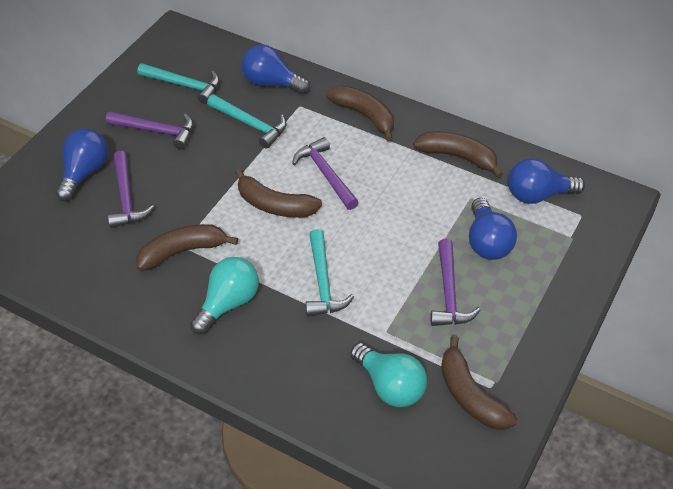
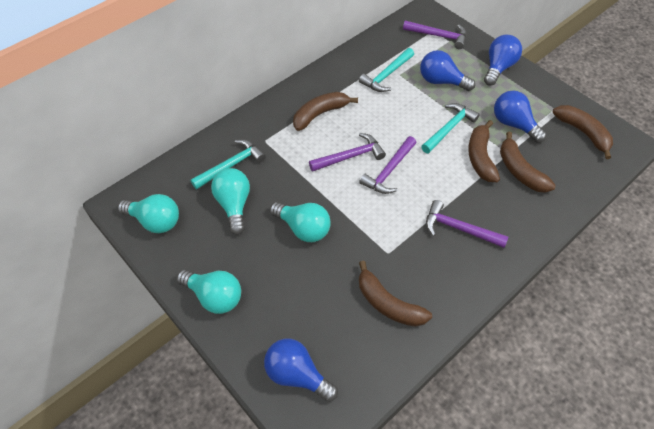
turquoise light bulb: [190,257,259,335] [350,343,427,407] = 2 -> [118,194,179,233] [177,270,241,314] [211,168,250,235] [270,202,331,242] = 4

